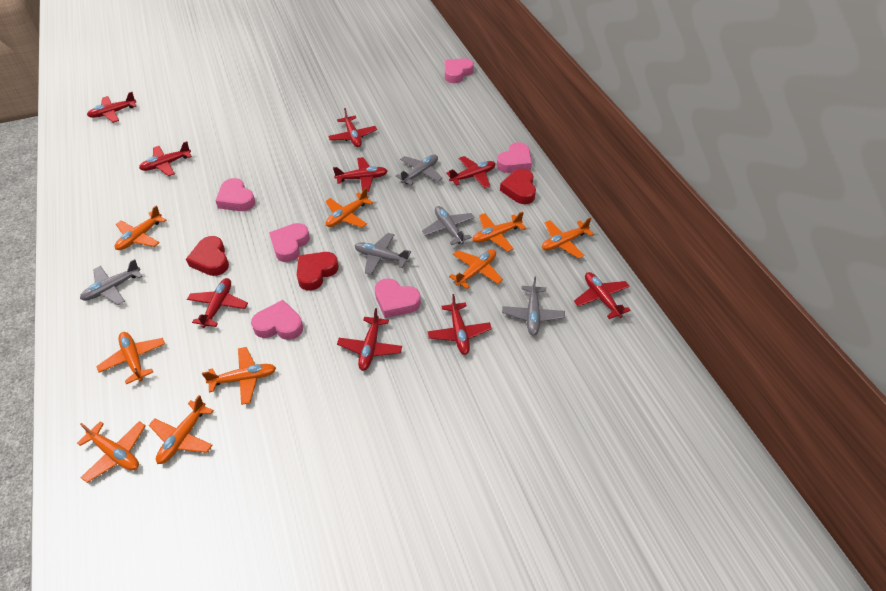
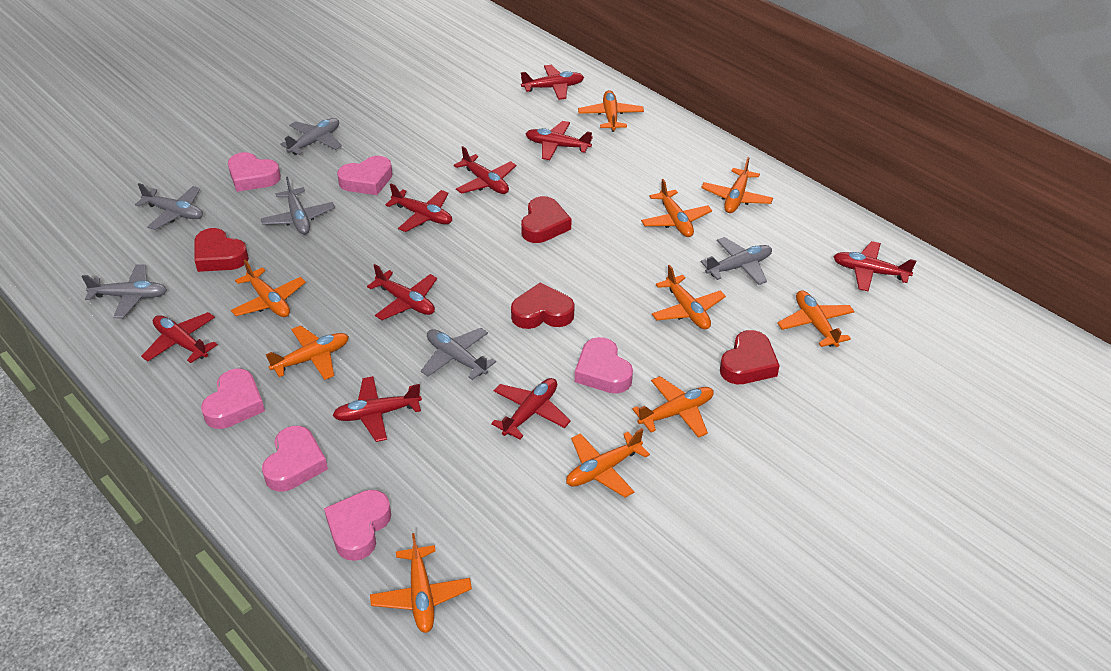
grey plane: [80,259,143,305] [355,233,411,275] [396,155,443,185] [422,206,475,245] [502,276,565,336] = 5 -> [81,264,167,318] [135,183,203,230] [261,177,335,234] [280,118,342,155] [421,328,496,380] [701,237,772,285] = 6
orange plane: [77,421,146,483] [96,332,165,384] [115,206,166,250] [149,395,214,464] [202,347,276,405] [325,188,373,228] [449,249,503,289] [472,212,526,252] [542,218,594,259] = 9 -> [231,260,306,317] [266,325,349,380] [370,533,472,633] [566,428,650,498] [578,90,644,132] [632,376,714,438] [641,179,712,237] [652,265,726,329] [701,157,773,213] [777,290,855,347] = 10
red heart: [186,236,229,276] [297,252,339,291] [500,169,536,204] = 3 -> [194,228,249,272] [511,282,574,329] [521,196,571,243] [720,330,780,384] = 4

